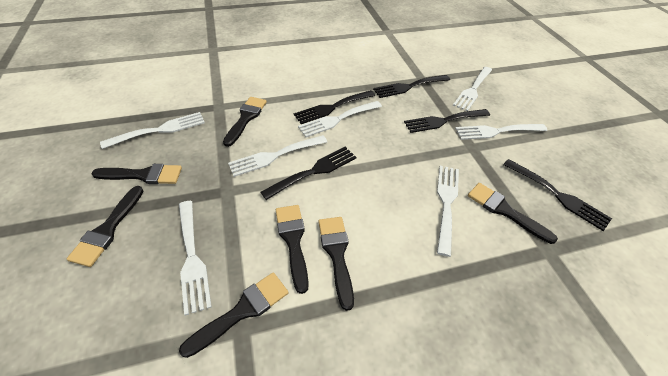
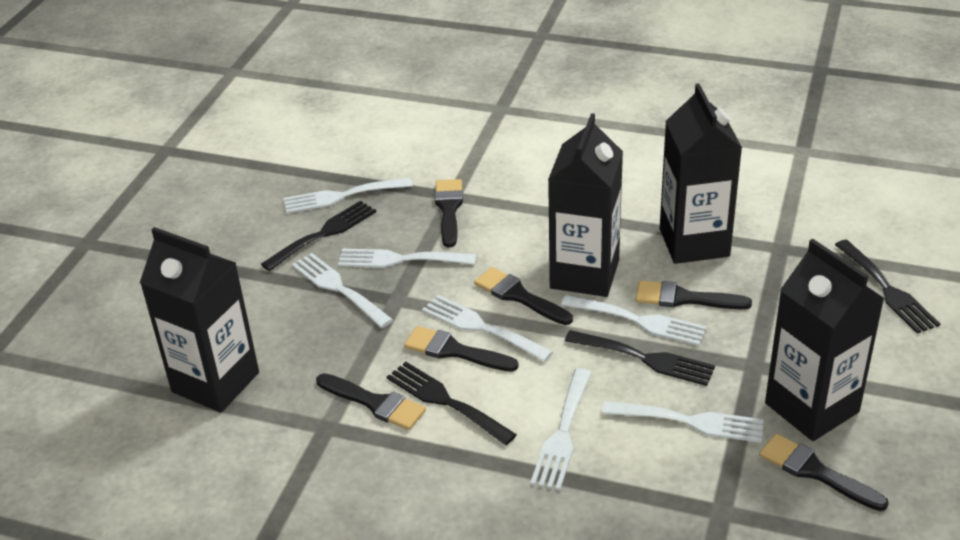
black brush: [67,186,144,267] [91,164,182,184] [179,272,289,358] [223,97,267,147] [276,205,309,294] [318,217,354,311] [468,183,558,244] = 7 -> [316,373,426,430] [404,326,519,372] [435,179,463,247] [474,267,573,325] [636,280,752,309] [759,433,889,511] = 6
black carton: none = 0 -> [140,227,259,413] [548,113,623,297] [660,83,742,264] [765,239,885,441] = 4
black fork: [261,147,357,200] [294,90,375,124] [373,75,450,98] [404,109,490,133] [503,159,612,231] = 5 -> [261,201,376,271] [387,362,517,445] [565,330,715,386] [835,240,940,334] = 4

